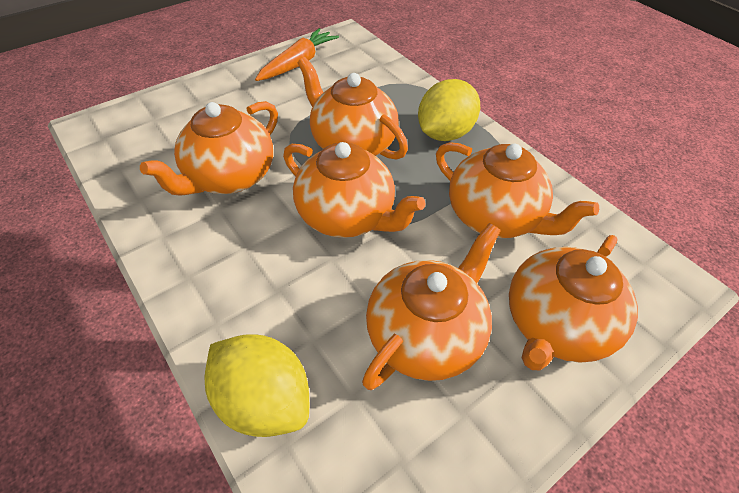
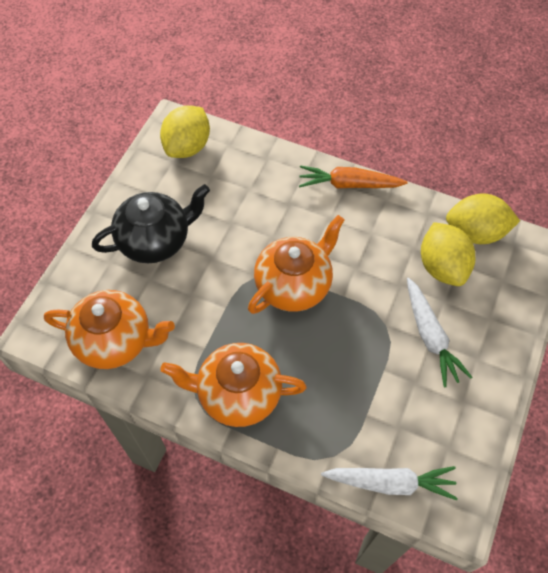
black teapot: none = 0 -> [92,184,210,263] = 1
orange teapot: [140,101,278,196] [283,142,426,238] [298,57,408,160] [362,223,501,390] [436,142,599,238] [509,235,638,370] = 6 -> [44,290,175,369] [160,343,307,427] [248,215,344,314] = 3
white carrot: none = 0 -> [321,466,458,500] [407,278,472,387] = 2
yellow lemon: [204,334,309,437] [418,79,480,141] = 2 -> [160,105,210,158] [421,222,475,286] [446,193,520,244] = 3

